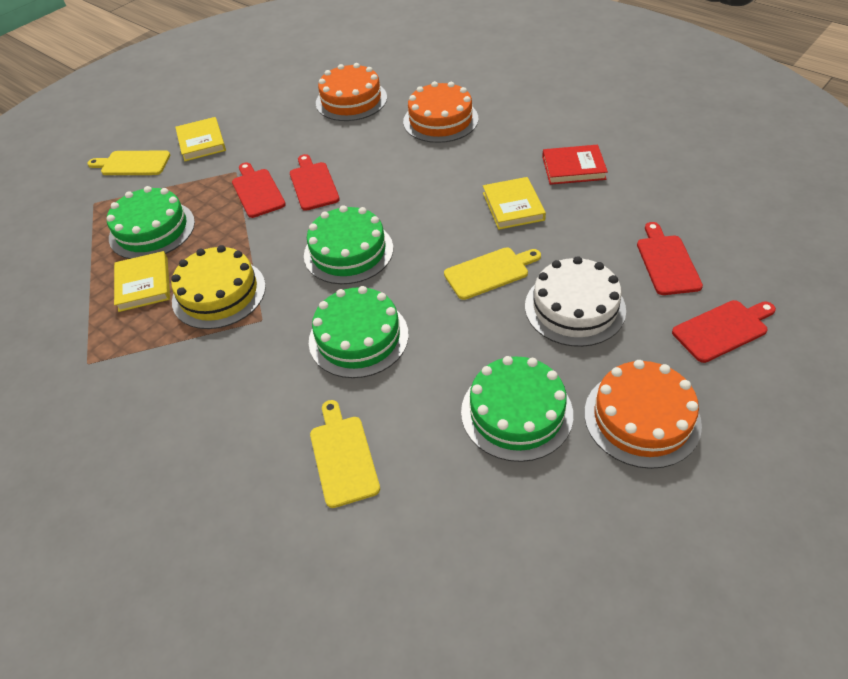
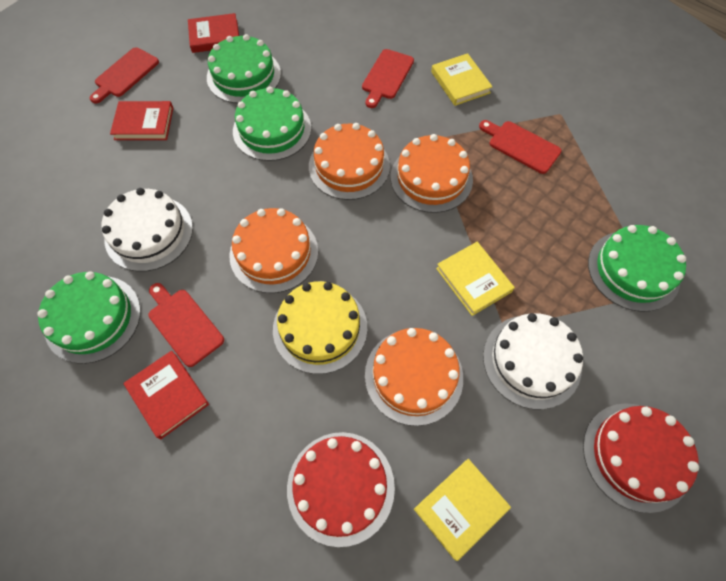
orange cake: [316,63,387,121] [403,81,479,143] [584,360,702,469] = 3 -> [229,208,318,293] [309,123,390,200] [365,328,463,426] [391,134,473,213] = 4
red book: [542,145,608,185] = 1 -> [110,101,173,140] [124,351,209,439] [188,13,239,53] = 3
red cake: none = 0 -> [287,432,395,547] [583,403,699,513] = 2
white cake: [525,256,626,347] = 1 -> [102,188,193,272] [483,313,583,410] = 2
yellow cutting board: [87,150,170,175] [310,400,380,508] [444,247,541,300] = 3 -> none = 0

